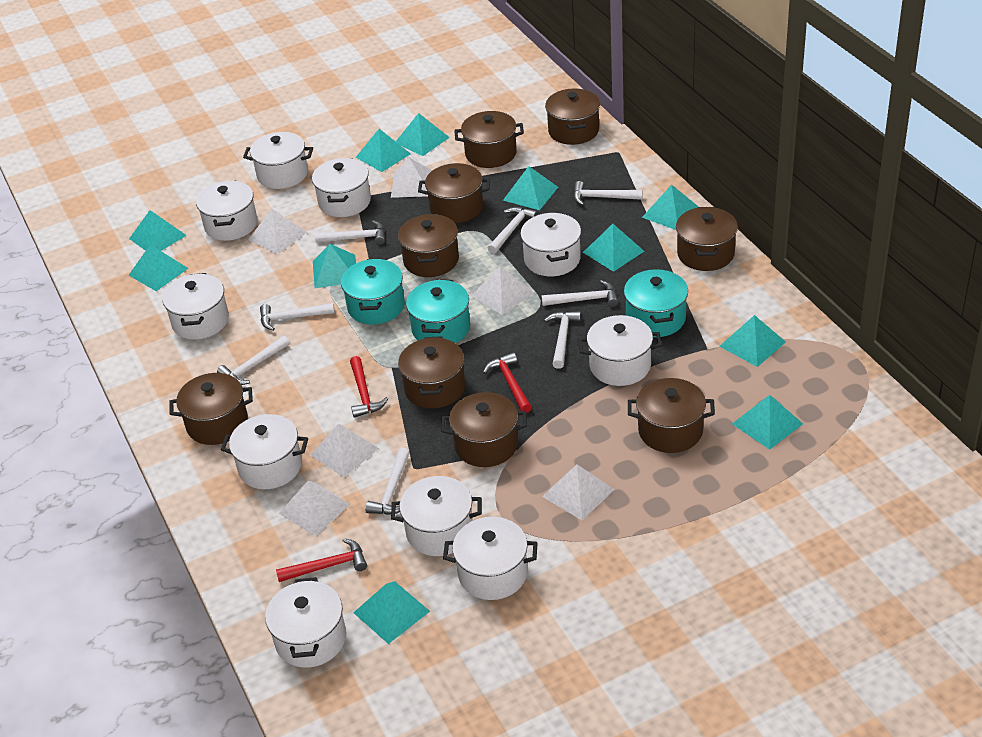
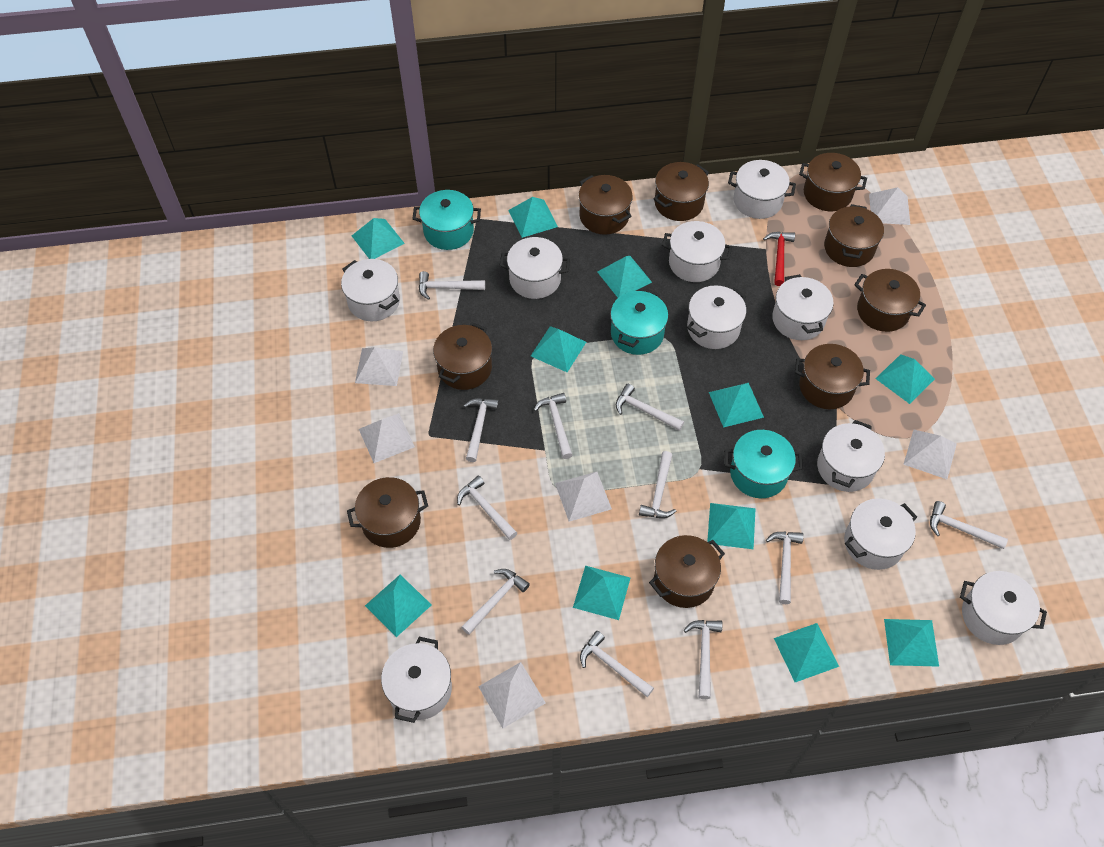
red hammer: [276,538,367,582] [350,356,388,418] [483,352,532,413] = 3 -> [763,232,795,286] = 1
white hammer: [217,336,289,385] [260,303,335,331] [315,220,385,245] [365,447,410,515] [488,207,538,254] [542,280,618,307] [544,311,581,369] [573,181,643,205] = 8 -> [419,271,485,300] [457,475,517,540] [461,569,530,635] [464,398,499,462] [534,393,572,459] [580,631,654,697] [616,384,684,431] [639,451,676,518] [684,620,723,699] [766,532,804,604] [930,501,1008,549] = 11

